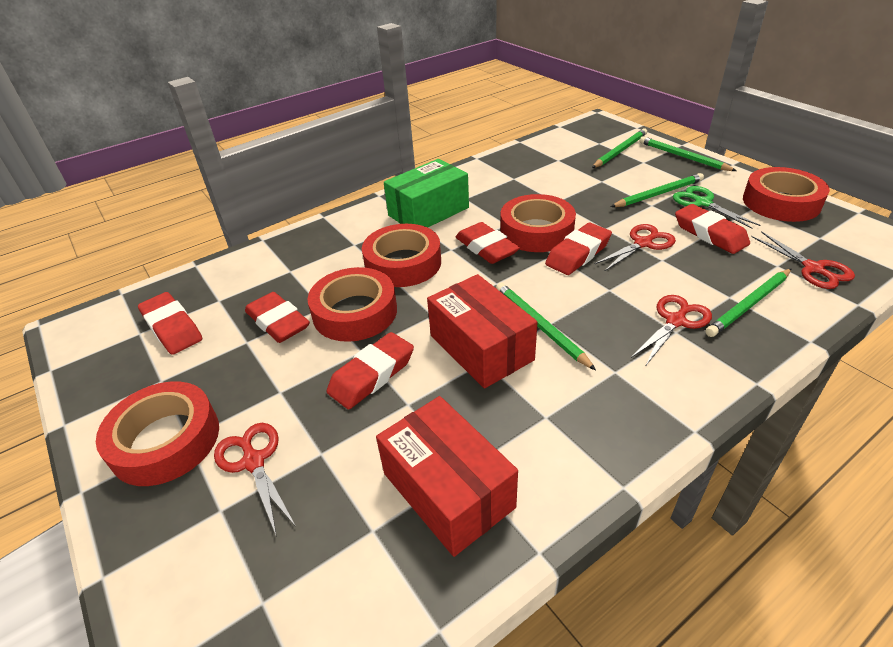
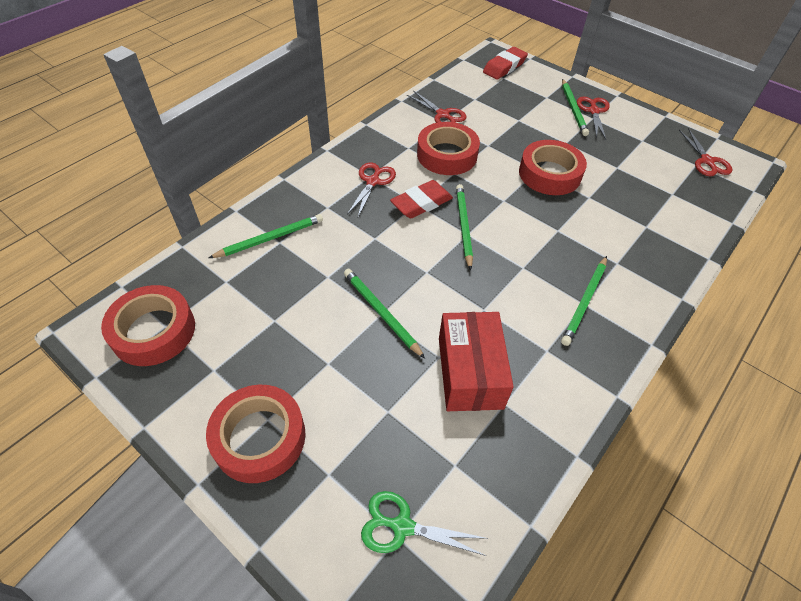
green box: [384,159,469,228] = 1 -> none = 0
red box: [376,396,518,557] [427,274,538,388] = 2 -> [439,312,514,411] = 1
red eraser: [138,292,202,355] [245,292,310,343] [326,332,414,409] [456,222,520,264] [545,223,612,275] [675,204,750,254] = 6 -> [390,180,453,218] [483,47,528,80] = 2
red tape: [96,381,219,486] [307,267,397,342] [362,224,441,287] [500,194,576,252] [743,167,830,222] = 5 -> [101,285,195,366] [206,385,306,483] [417,122,480,175] [519,140,587,195] = 4

